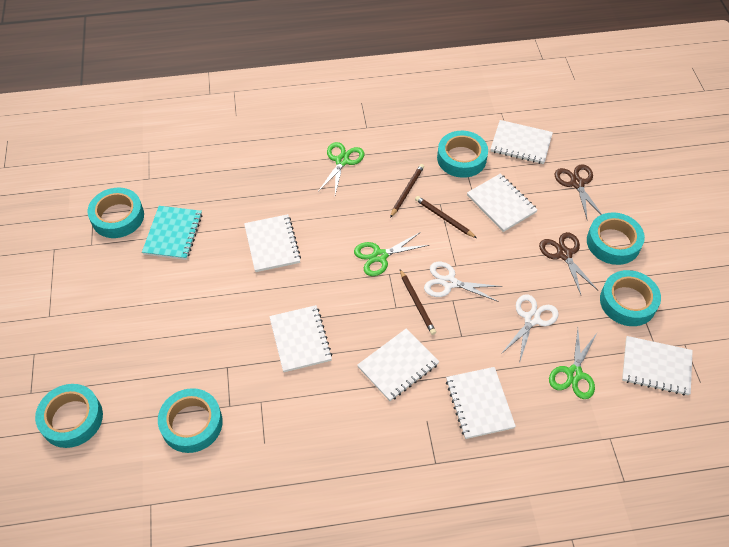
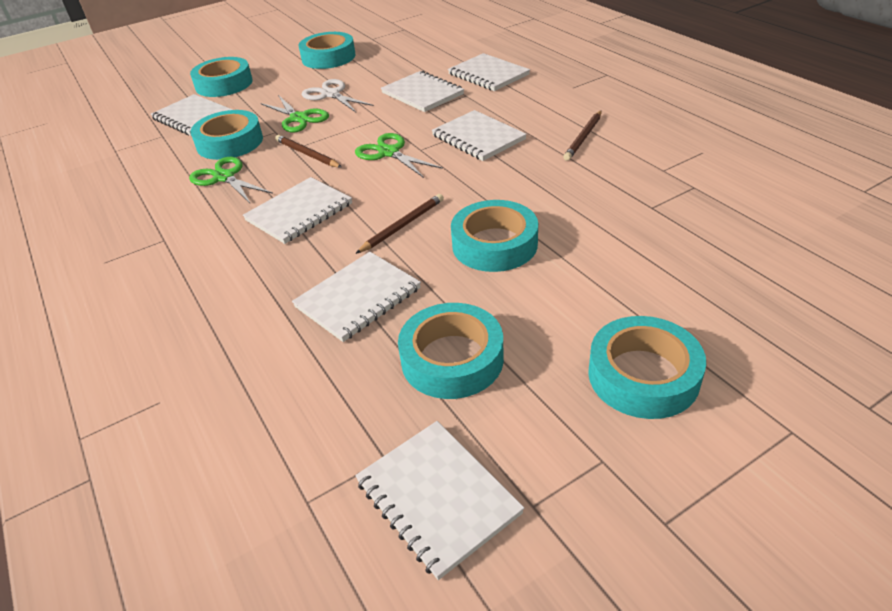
brown scissors: [539,232,598,295] [554,164,602,219] = 2 -> none = 0
turquoise notebook: [142,206,202,260] = 1 -> none = 0
white scissors: [424,262,502,302] [501,294,559,364] = 2 -> [302,79,374,112] = 1

